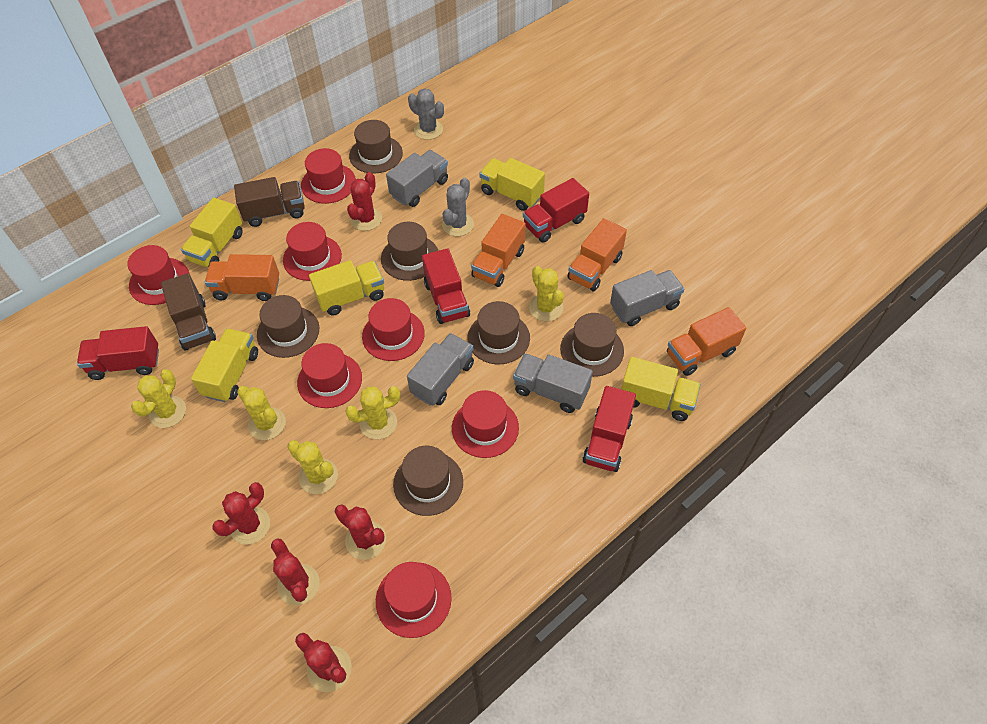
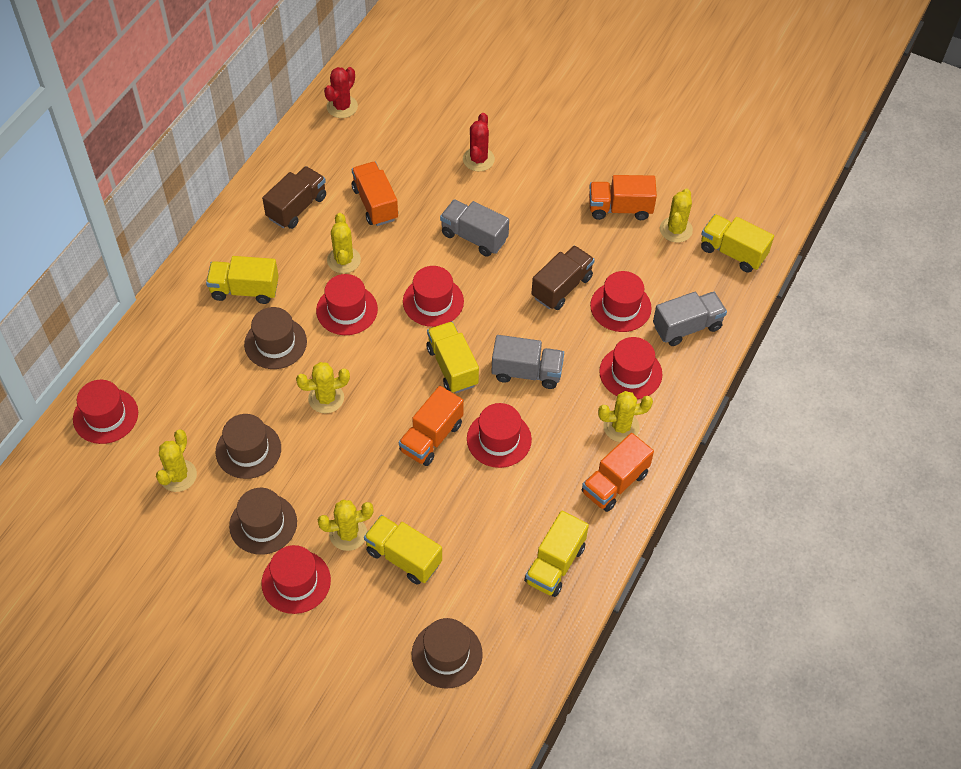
brown hat: [257,295,319,358] [349,120,403,174] [381,222,439,281] [393,446,463,516] [467,301,530,364] [560,313,624,377] = 6 -> [216,414,281,479] [229,488,297,555] [244,307,307,369] [412,618,483,689] = 4
grey cactus: [408,88,444,140] [442,178,474,236] = 2 -> none = 0
grey truck: [386,150,448,207] [407,333,474,406] [513,353,593,413] [610,270,684,326] = 4 -> [440,199,509,257] [492,335,564,389] [653,292,727,346] = 3
red cactus: [212,482,270,545] [271,538,319,605] [295,633,352,692] [335,504,386,560] [347,172,382,231] = 5 -> [324,67,358,118] [463,113,495,172] = 2
red truck: [77,326,159,380] [422,248,470,324] [523,178,589,243] [583,386,636,472] = 4 -> none = 0
yellow cactus: [131,369,186,428] [237,386,286,440] [287,440,338,494] [345,386,400,439] [529,266,564,321] = 5 -> [156,429,197,492] [296,362,350,413] [318,500,374,551] [327,213,361,273] [598,391,653,442] [660,189,693,242] = 6

